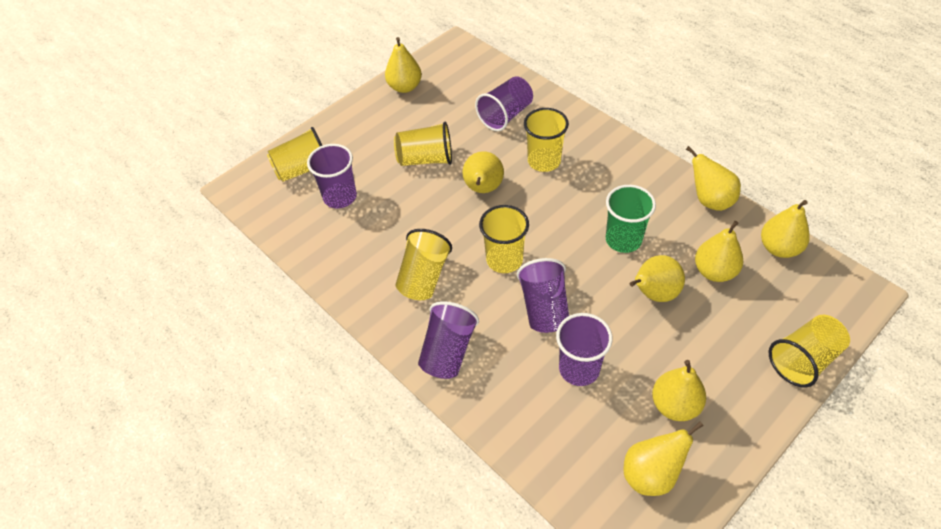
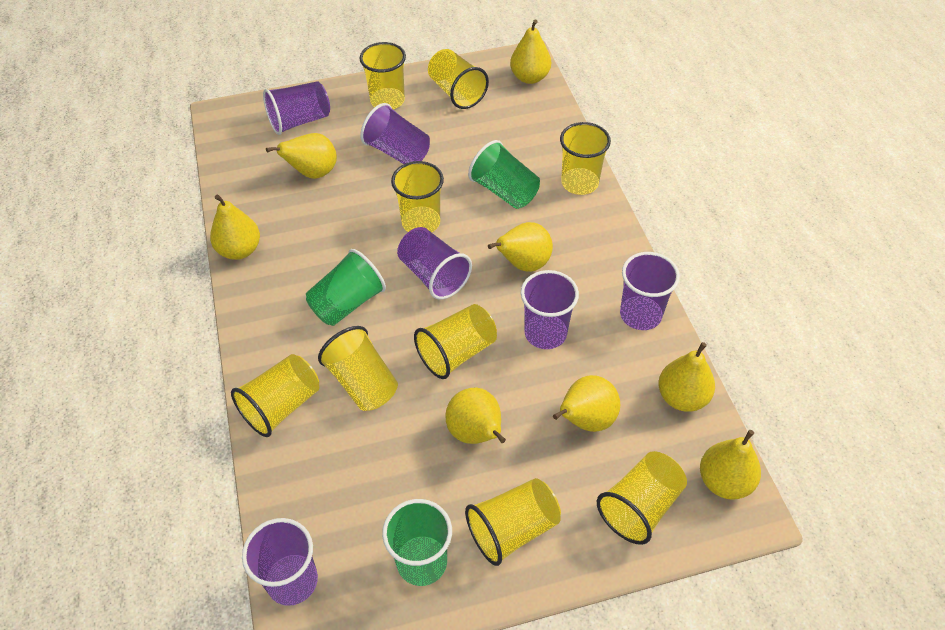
green cup: [606,185,656,253] = 1 -> [306,249,386,326] [382,499,452,586] [468,140,540,209] = 3
purple cup: [307,144,357,208] [418,301,479,379] [475,76,533,131] [517,258,569,333] [556,313,613,386] = 5 -> [242,518,318,606] [263,81,330,135] [360,103,430,164] [397,227,472,300] [521,270,579,349] [620,252,680,330] = 6
yellow cup: [267,127,322,182] [394,122,452,166] [395,229,452,300] [479,205,529,273] [524,108,569,172] [769,315,850,388] = 6 -> [231,354,319,437] [318,326,398,411] [360,42,406,110] [391,161,444,233] [414,304,497,379] [428,49,489,109] [465,478,561,566] [560,122,611,195] [597,451,687,545] = 9

